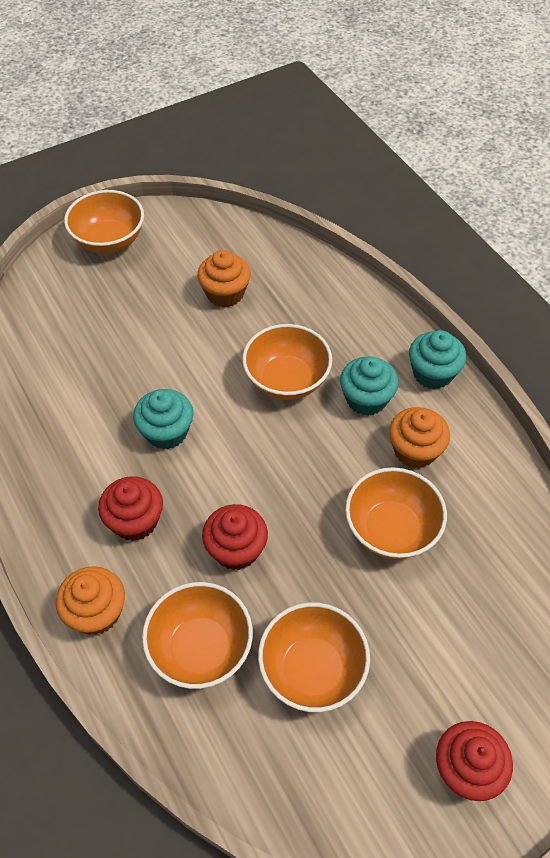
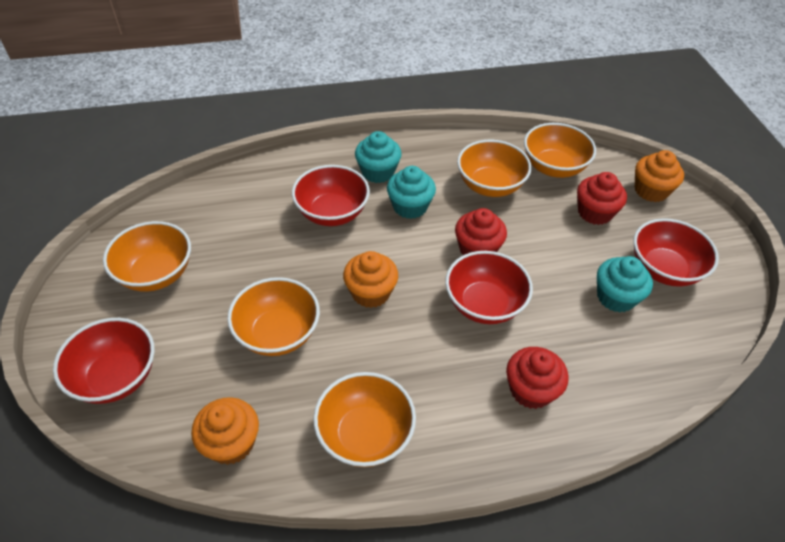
red bowl: none = 0 -> [53,318,155,404] [292,165,370,226] [445,251,533,324] [634,218,719,287] = 4

